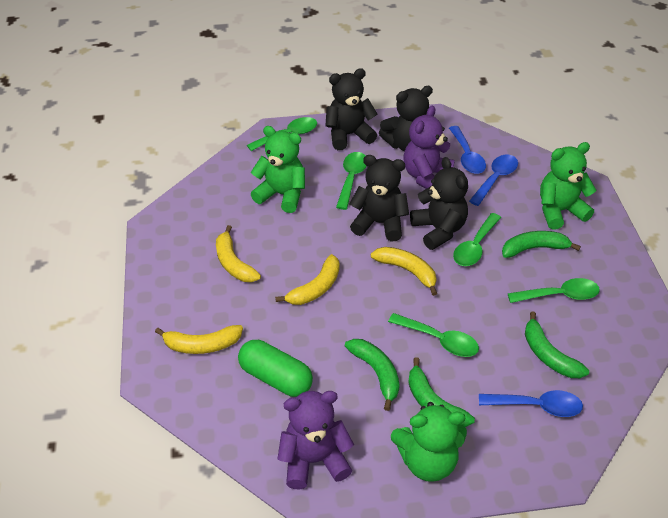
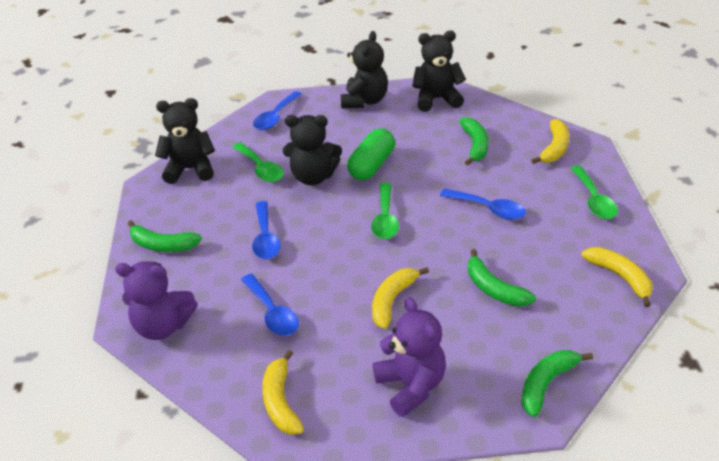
blue spoon: [449,126,486,174] [469,155,518,206] [479,390,583,417] = 3 -> [241,274,299,336] [252,201,281,259] [253,91,302,130] [440,189,526,220] = 4
green spoon: [247,117,317,151] [336,152,366,210] [388,313,479,357] [453,213,501,266] [507,278,600,303] = 5 -> [232,142,284,182] [371,183,399,239] [571,166,618,219] = 3
green teddy bear: [251,126,305,213] [391,402,467,482] [540,142,596,230] = 3 -> none = 0

